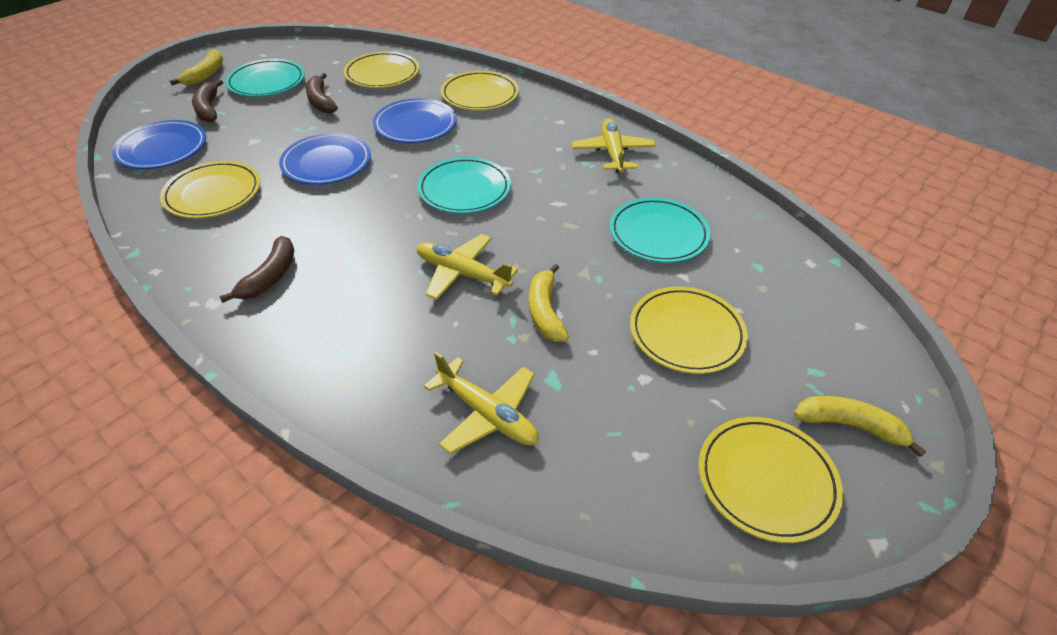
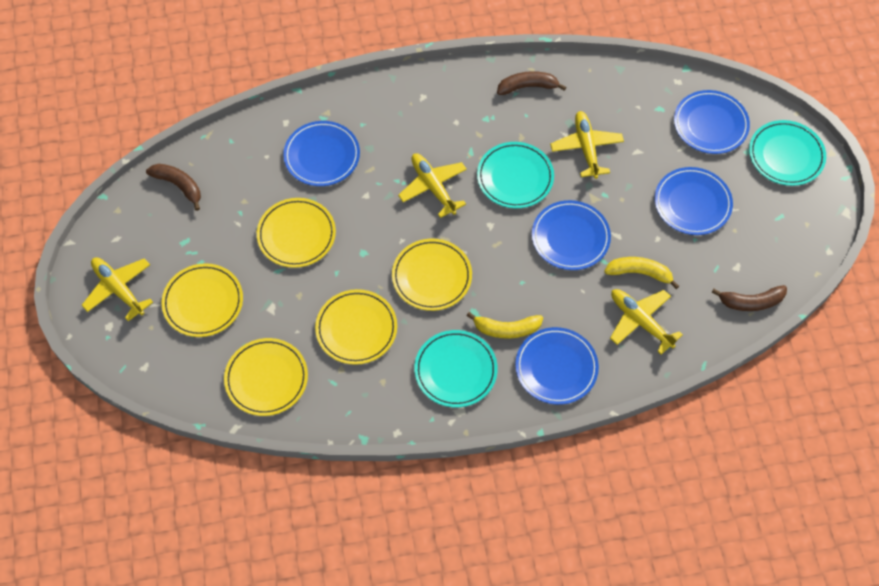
blue plate: [112,120,206,169] [279,133,371,185] [373,98,457,143] = 3 -> [283,121,360,186] [515,327,599,405] [532,200,611,270] [655,167,733,235] [674,90,750,154] = 5
yellow banana: [170,49,223,85] [529,264,569,342] [794,396,926,457] = 3 -> [467,312,543,339] [604,257,679,289] = 2
yellow plane: [417,234,518,300] [424,352,539,454] [572,118,656,173] = 3 -> [82,257,153,321] [398,153,467,218] [550,111,624,179] [610,289,683,355] = 4

